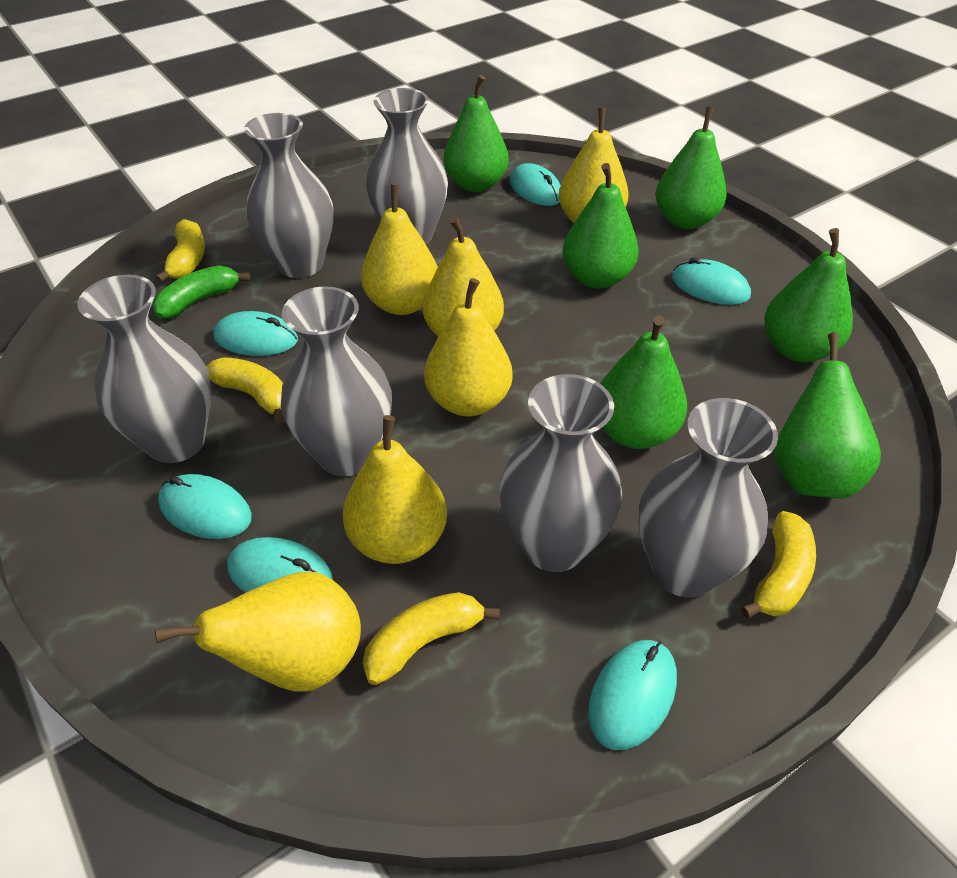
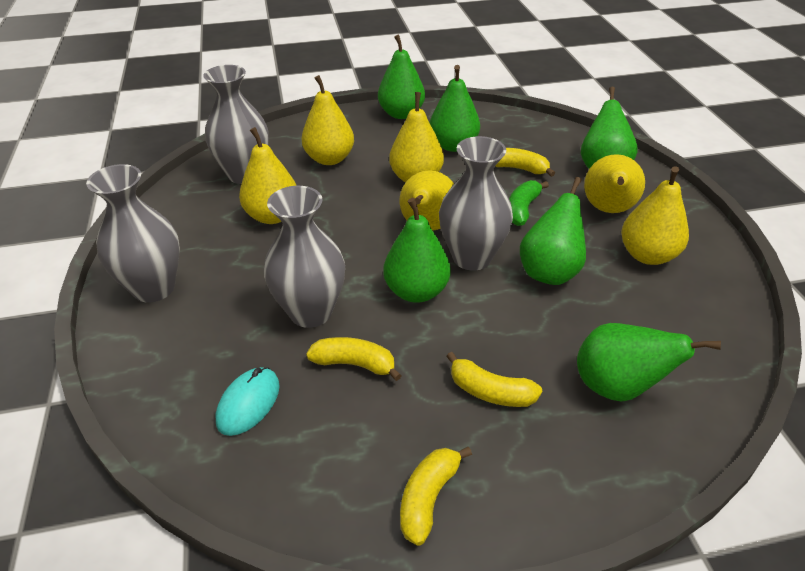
grey vase: [77,275,212,463] [244,113,333,278] [281,286,392,476] [366,88,448,245] [499,374,622,572] [638,398,778,598] = 6 -> [86,164,180,302] [203,65,269,184] [264,186,345,328] [439,136,513,271] = 4
turquoise mouse: [158,474,252,539] [213,311,298,356] [227,537,333,592] [509,163,561,206] [588,640,677,750] [672,257,751,305] = 6 -> [215,367,280,436] = 1

